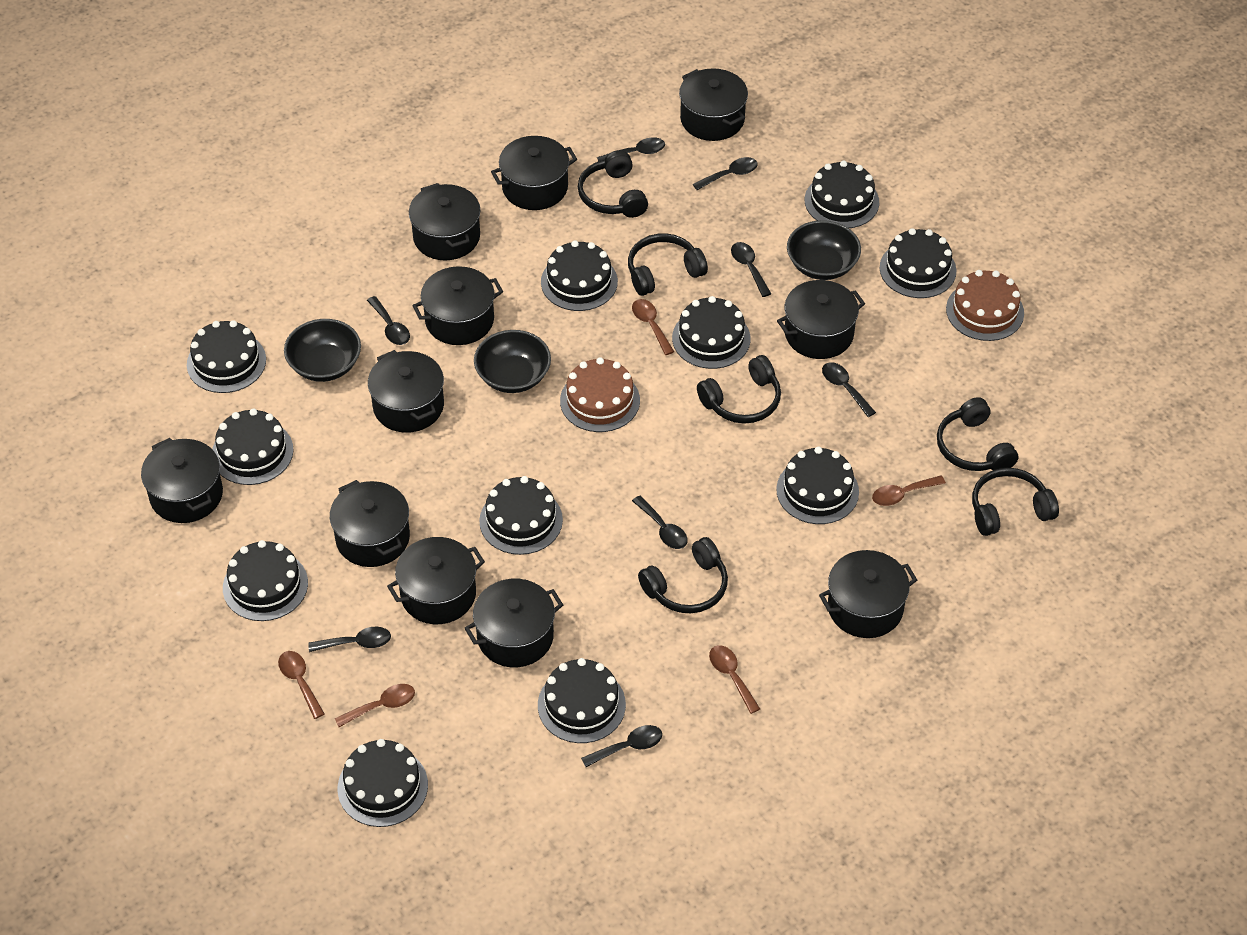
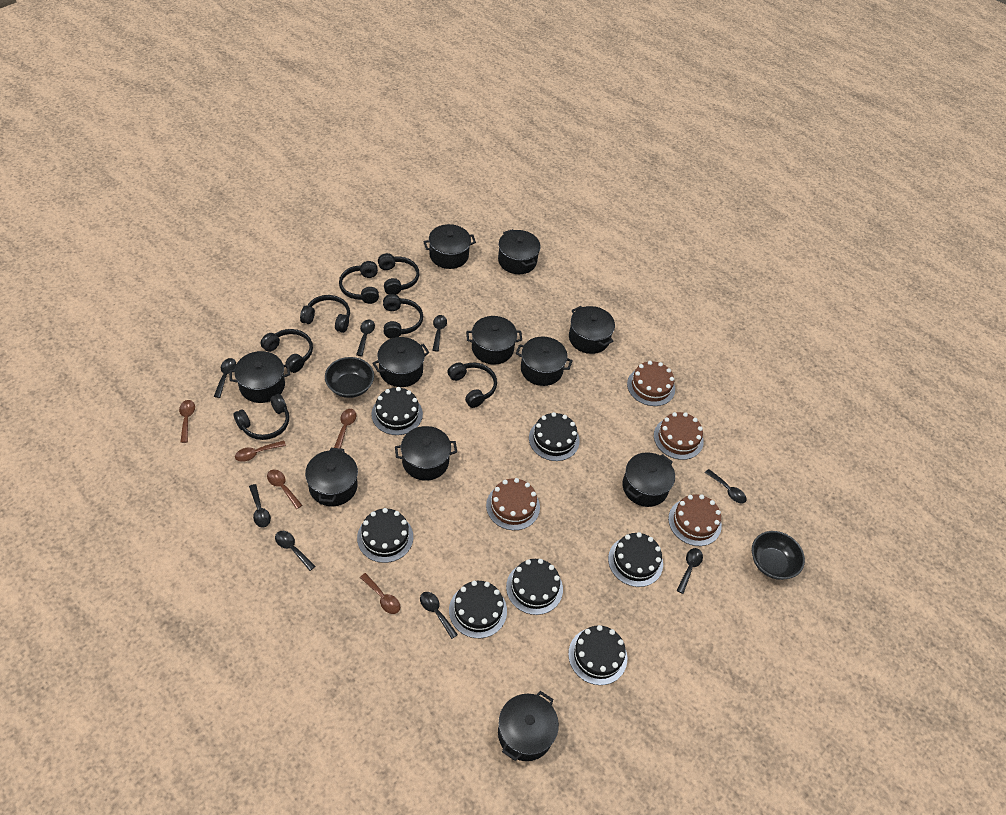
black bowl: [284,319,361,382] [474,330,551,393] [787,220,861,280] = 3 -> [325,357,374,398] [752,531,805,580] = 2
black cake: [187,320,266,393] [212,408,294,485] [223,540,308,621] [338,739,428,827] [479,476,563,555] [538,658,626,743] [541,240,618,311] [672,296,751,369] [776,447,859,524] [805,161,879,228] [880,228,956,298] = 11 -> [357,508,413,563] [371,387,423,435] [449,581,507,638] [506,559,563,615] [529,412,580,461] [568,625,627,685] [608,532,663,587] = 7
black headphones: [578,150,648,218] [628,233,708,296] [638,537,728,613] [697,355,781,424] [937,397,1018,471] [972,468,1059,536] = 6 -> [233,394,289,440] [260,329,313,373] [300,295,350,333] [339,261,379,304] [378,253,419,295] [383,294,423,339] [447,362,497,408] = 7
brown cake: [560,357,640,432] [946,270,1024,341] = 2 -> [486,478,540,530] [627,361,675,406] [654,412,704,460] [668,494,722,546] = 4

